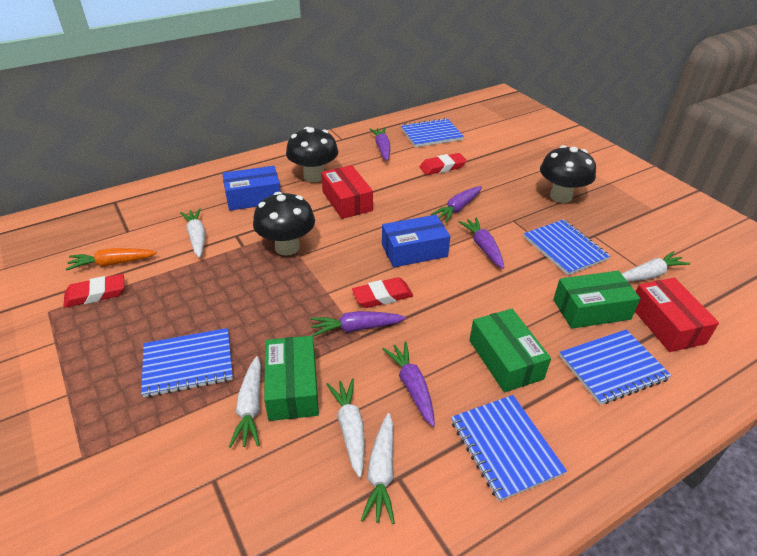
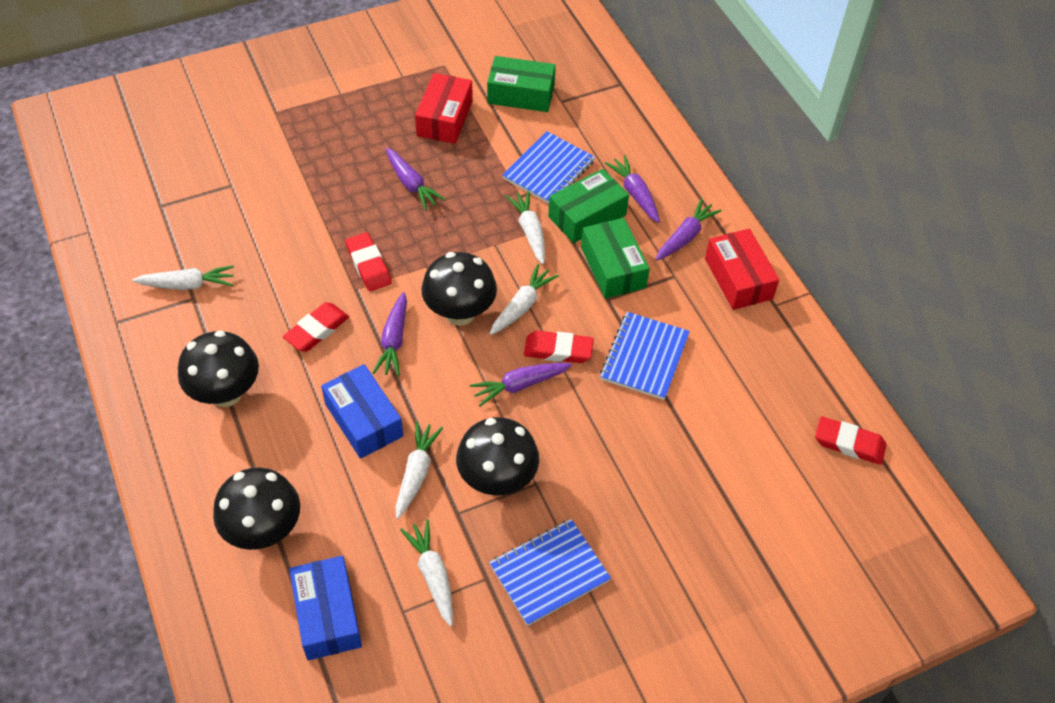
black mushroom: [253,192,315,256] [286,127,338,182] [540,145,596,203] = 3 -> [178,330,259,407] [213,467,300,550] [421,252,497,326] [456,417,539,495] = 4
blue notebook: [141,328,233,397] [401,118,464,147] [451,395,567,501] [524,219,610,275] [559,329,672,405] = 5 -> [489,519,611,626] [502,131,595,204] [600,312,690,400] = 3
orange carrot: [66,248,157,271] = 1 -> none = 0
red eraser: [63,274,124,308] [352,277,413,308] [420,153,467,175] = 3 -> [283,302,349,352] [345,232,392,291] [524,331,594,363] [815,416,886,465] = 4

